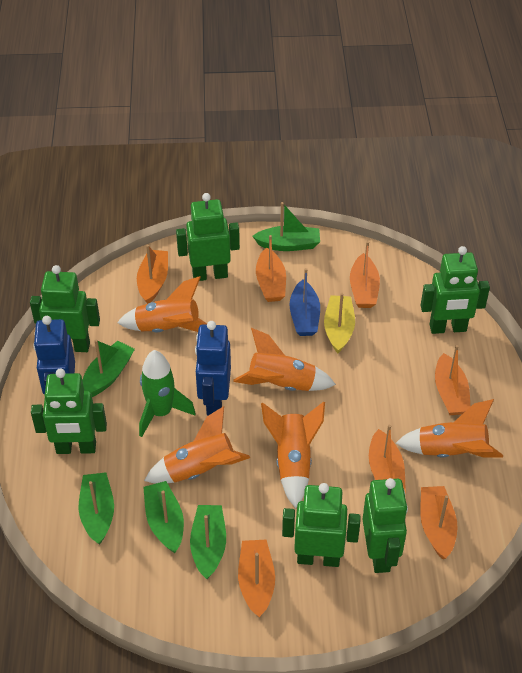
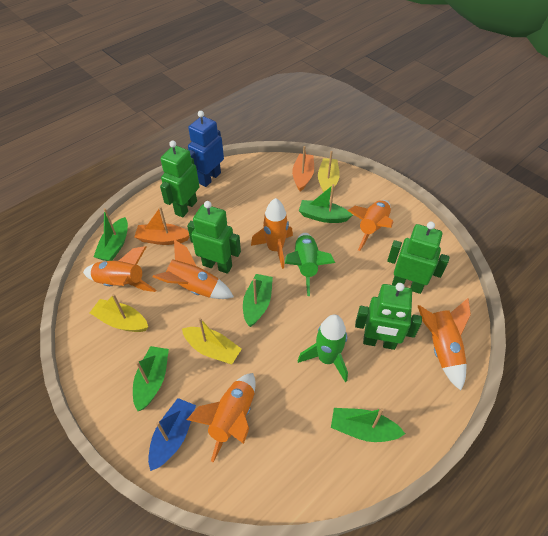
blue robot: [33,316,75,395] [195,321,231,416] = 2 -> [188,111,224,187] = 1
green robot: [30,265,100,352] [31,368,107,454] [176,193,240,281] [282,483,361,567] [362,478,408,573] [421,246,490,334] = 6 -> [160,141,200,218] [187,201,241,274] [355,283,422,350] [387,222,450,294] = 4
green rocket: [139,350,196,437] = 1 -> [285,233,335,296] [298,314,348,382] = 2
orange boat: [137,245,168,304] [238,540,275,617] [256,235,286,302] [350,241,380,308] [369,425,406,493] [420,486,458,559] [435,345,471,415] = 7 -> [134,206,190,245] [292,146,314,191] = 2
orange rocket: [117,276,207,332] [144,406,250,484] [233,328,336,391] [261,402,325,508] [396,399,503,458] = 5 -> [83,246,156,292] [153,239,234,299] [187,373,255,462] [251,198,293,269] [348,200,393,251] [418,298,471,391] = 6
yellow boat: [324,293,355,353] = 1 -> [90,294,148,332] [182,317,242,364] [318,151,340,192] = 3

